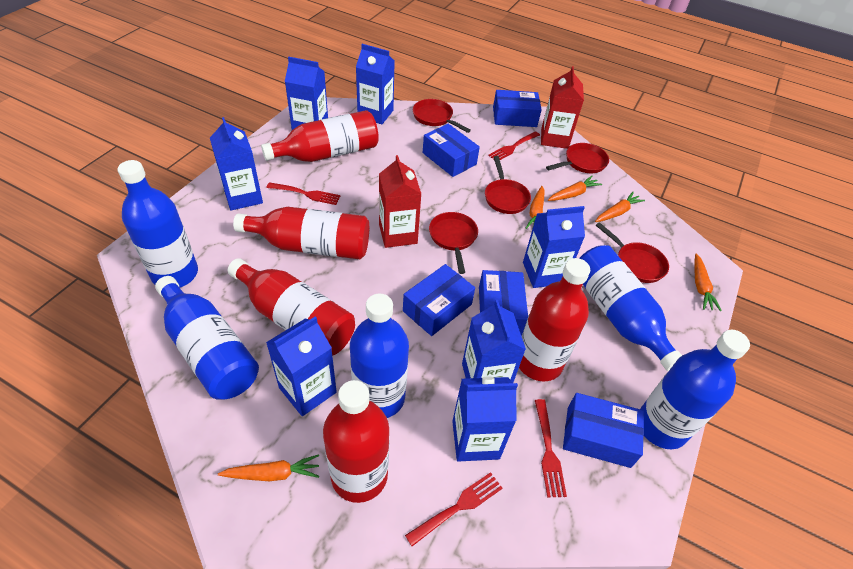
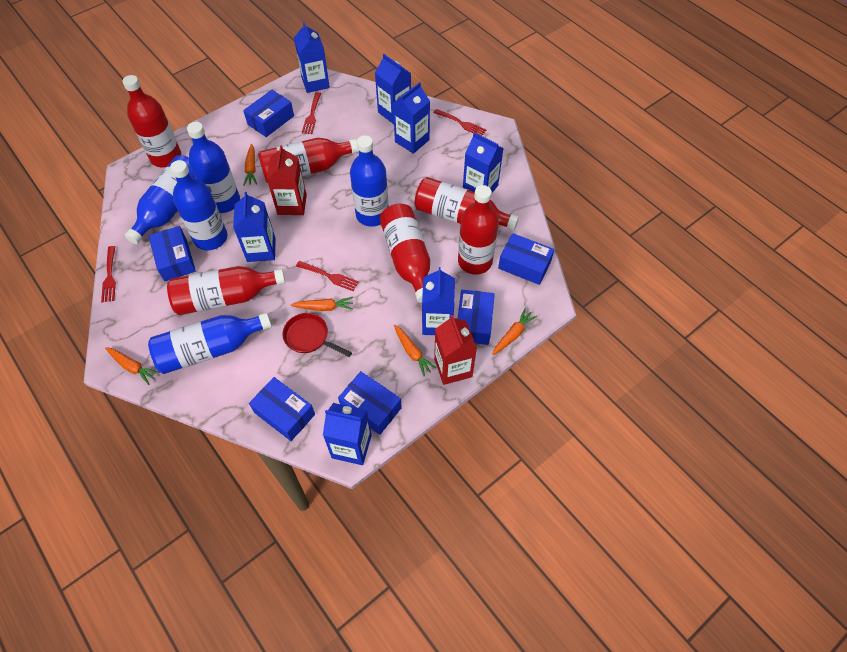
blue box: [403,264,475,336] [423,124,480,177] [479,270,528,336] [493,90,542,127] [563,393,644,468] = 5 -> [148,226,196,281] [243,90,294,137] [249,377,315,441] [338,371,402,435] [458,290,495,345] [498,233,554,285] = 6
red bottle: [228,258,355,356] [233,207,369,259] [261,110,379,162] [323,380,389,503] [519,258,590,381] = 5 -> [122,75,181,167] [167,266,285,315] [258,138,359,183] [380,204,430,303] [414,177,519,230] [458,185,499,274] = 6
red pan: [413,99,471,133] [429,212,478,274] [485,156,531,214] [546,143,609,173] [596,222,669,283] = 5 -> [283,313,352,357] = 1

